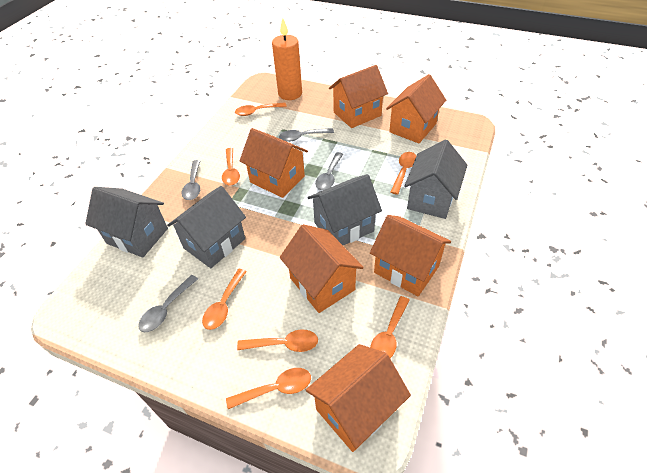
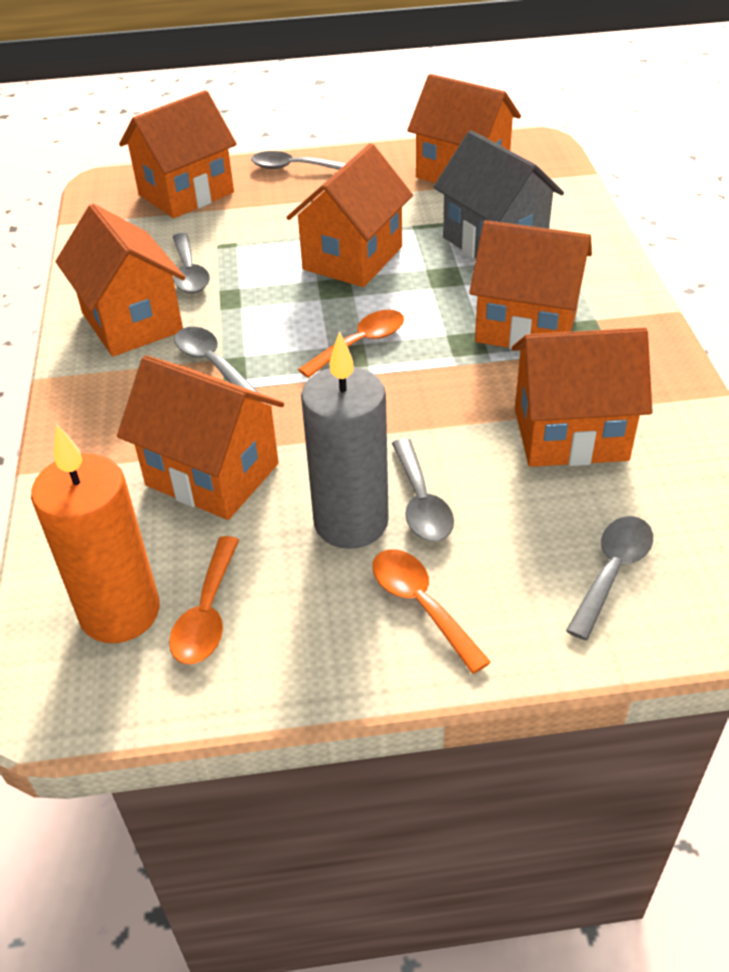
grey candle: none = 0 -> [301,331,389,549] = 1
grey house: [85,187,168,258] [167,186,246,268] [307,174,382,245] [404,139,467,219] = 4 -> [434,131,564,258] = 1
grey spoon: [138,275,198,332] [182,160,200,200] [279,128,334,142] [315,152,343,190] = 4 -> [173,233,210,293] [174,327,259,393] [251,151,346,170] [392,438,454,541] [566,516,653,640] = 5
orange house: [240,128,308,198] [280,224,364,313] [306,344,411,452] [329,65,388,128] [370,215,451,296] [386,74,446,143] = 6 -> [55,204,185,357] [117,355,284,520] [119,90,237,218] [286,143,413,287] [407,74,521,183] [469,220,592,351] [511,327,653,467] = 7
orange spoon: [202,269,247,330] [222,148,240,185] [226,368,311,409] [235,102,287,116] [237,329,318,352] [370,296,410,358] [391,152,416,195] = 7 -> [169,536,239,664] [298,310,404,378] [372,549,491,674] = 3

